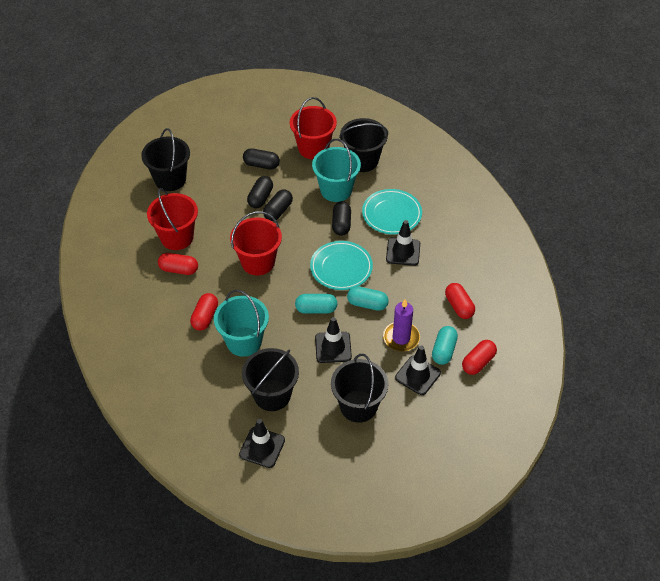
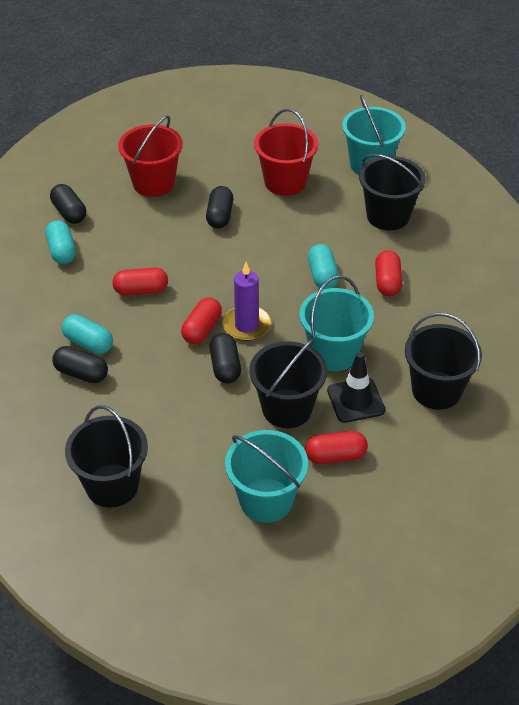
black traffic cone: [239,419,285,468] [315,317,352,363] [386,220,420,266] [395,345,441,395] = 4 -> [327,352,385,423] = 1
red bucket: [147,188,198,250] [230,211,282,275] [290,97,337,159] = 3 -> [118,116,183,197] [254,109,318,196] = 2
turquoise bucket: [214,290,269,357] [312,139,361,202] = 2 -> [225,430,308,523] [299,275,374,371] [342,95,406,175] = 3
turquoise plate: [310,241,373,290] [362,189,422,234] = 2 -> none = 0

